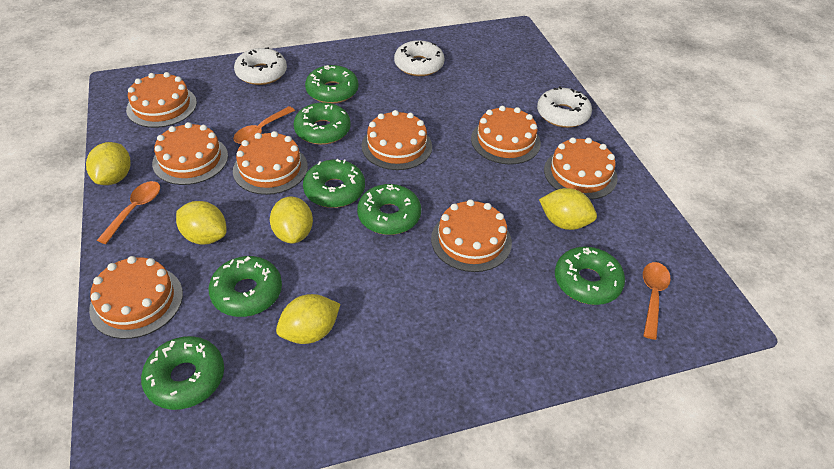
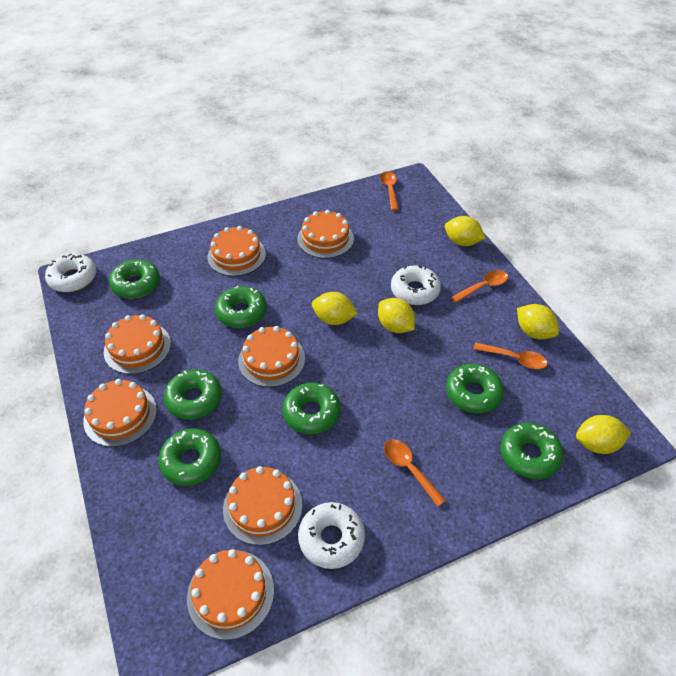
orange cake: [89,256,183,339] [126,72,197,128] [152,122,228,185] [233,131,308,195] [362,110,432,170] [431,199,512,272] [471,106,541,164] [544,137,618,200] = 8 -> [83,379,157,447] [104,314,171,374] [187,549,274,640] [208,226,266,276] [223,466,302,545] [238,326,305,387] [297,210,354,258] = 7
orange spoon: [97,181,160,244] [233,106,295,144] [643,262,671,340] = 3 -> [380,171,399,211] [384,439,446,507] [451,270,508,303] [473,342,547,369] = 4

